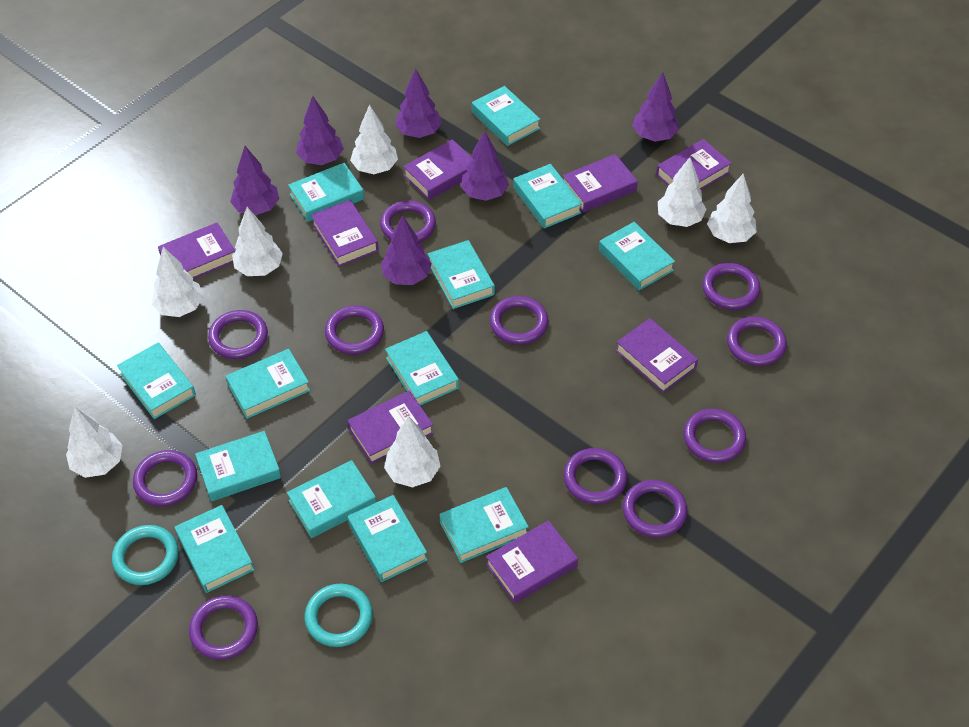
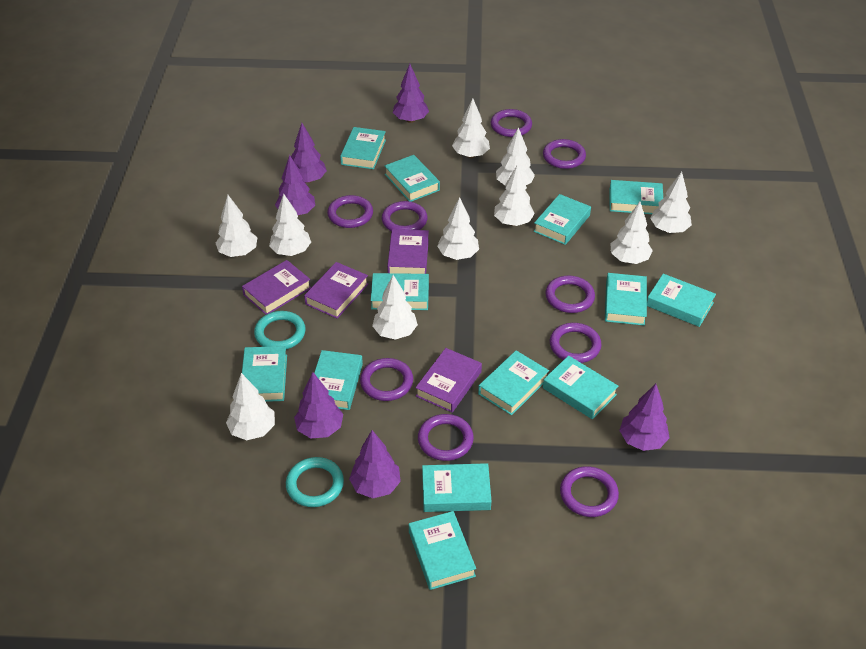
purple book: [158,222,235,279] [311,200,379,267] [347,391,433,464] [403,139,472,200] [486,520,578,603] [562,154,638,212] [615,318,698,393] [656,139,732,190] = 8 -> [242,260,311,315] [304,262,368,319] [387,229,429,274] [415,348,482,413] = 4
purple ring: [133,450,197,506] [189,596,258,660] [208,310,268,359] [325,305,384,354] [380,201,436,242] [490,296,549,345] [563,448,627,504] [623,480,688,538] [684,409,746,463] [702,263,760,310] [727,317,787,366] = 11 -> [327,195,373,228] [360,358,413,401] [382,201,428,231] [418,414,474,461] [491,109,532,137] [543,139,586,169] [545,276,595,313] [550,323,602,363] [560,466,619,517] = 9
white tree: [66,407,123,478] [152,247,204,317] [232,207,283,276] [350,104,398,174] [384,416,440,487] [658,157,706,227] [707,174,757,243] = 7 -> [216,195,258,257] [226,373,275,440] [269,194,311,256] [372,275,418,340] [437,197,479,260] [452,98,490,158] [494,164,535,226] [496,127,535,185] [610,202,653,264] [650,172,692,233] = 10

